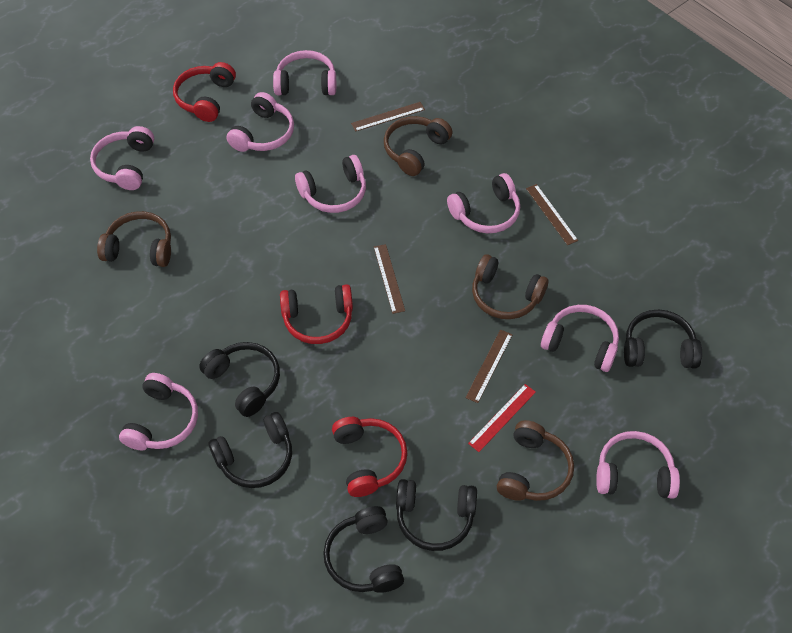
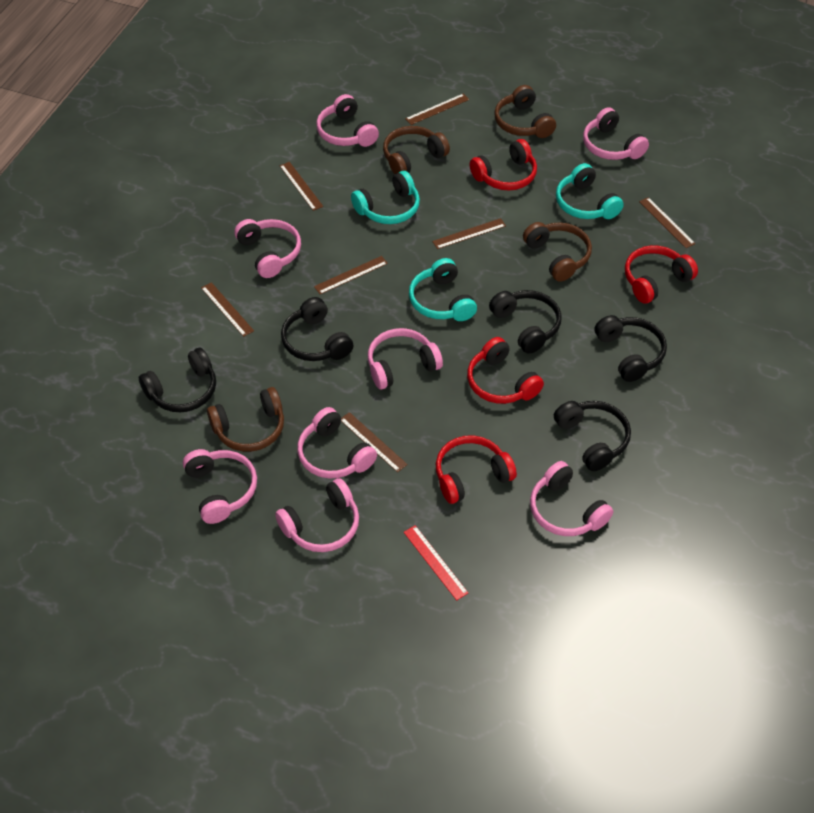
brown ruler: [351,102,425,132] [374,244,405,314] [465,330,513,403] [526,184,578,245] = 4 -> [201,282,254,337] [280,162,323,211] [314,256,388,294] [341,412,408,472] [405,94,469,125] [432,218,506,249] [639,197,696,248] = 7
red headphones: [173,62,236,122] [280,284,353,344] [332,417,407,497] = 3 -> [436,435,517,504] [467,337,544,404] [470,139,537,190] [625,245,698,304] = 4
turquoise headphones: none = 0 -> [351,171,420,224] [409,258,477,321] [556,163,624,219] = 3

